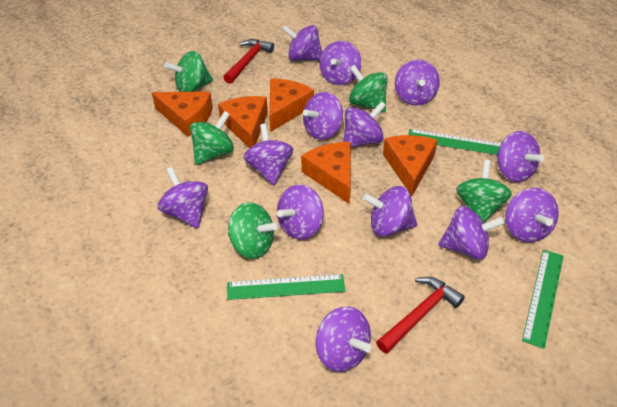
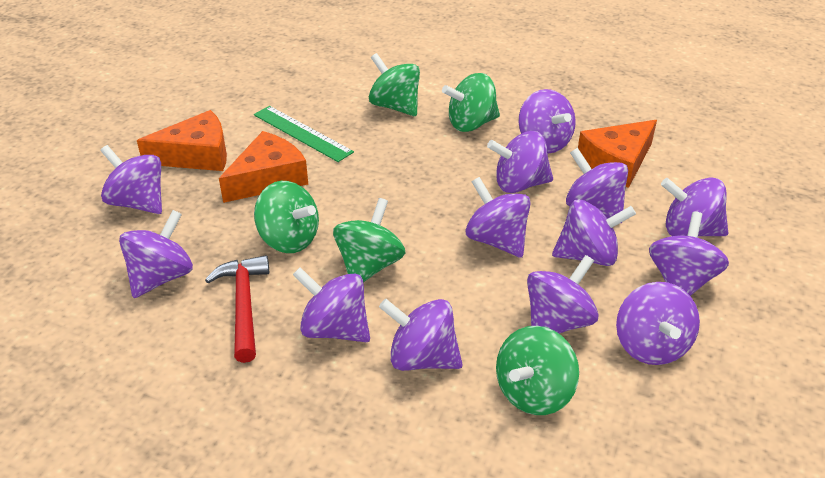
green ruler: [227,274,345,300] [408,129,501,155] [522,250,564,349] = 3 -> [254,106,354,162] = 1
orange cheese: [151,92,213,137] [218,96,268,148] [269,79,314,132] [301,142,350,204] [383,135,438,196] = 5 -> [137,110,227,171] [219,131,308,203] [578,120,657,188] = 3
red hammer: [223,39,274,84] [376,277,465,354] = 2 -> [205,255,269,363] = 1

